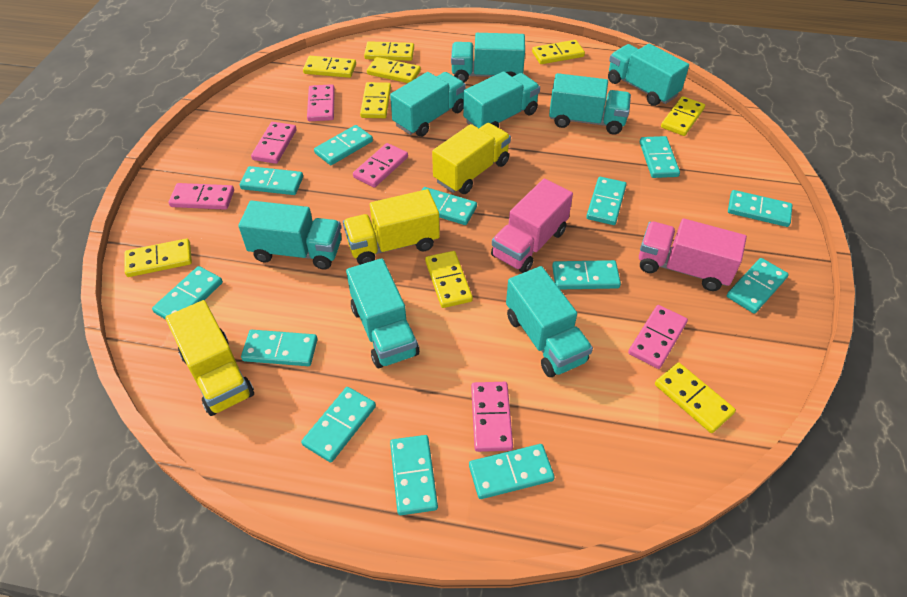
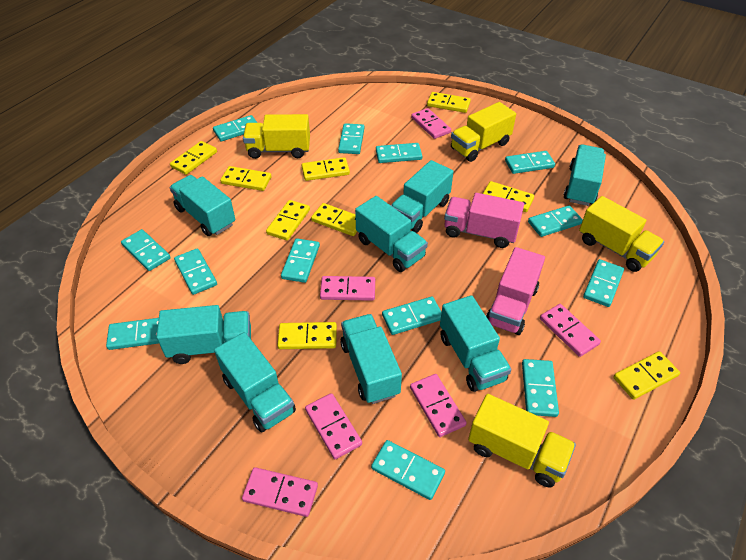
yellow truck: [165,300,254,416] [343,189,440,265] [432,123,511,194] = 3 -> [243,114,310,159] [451,102,516,162] [468,394,576,488] [579,196,664,272] = 4

